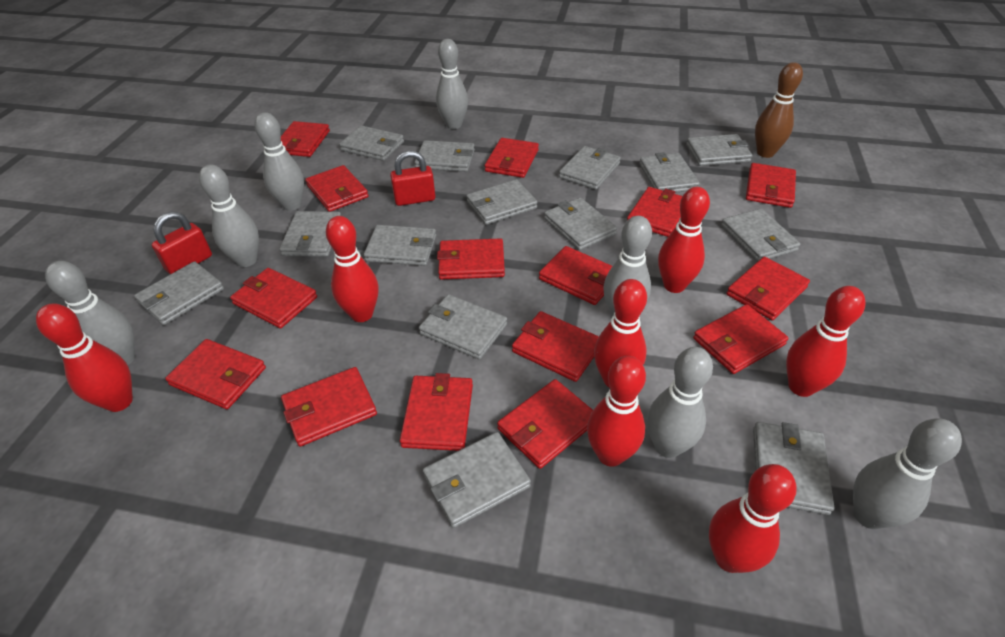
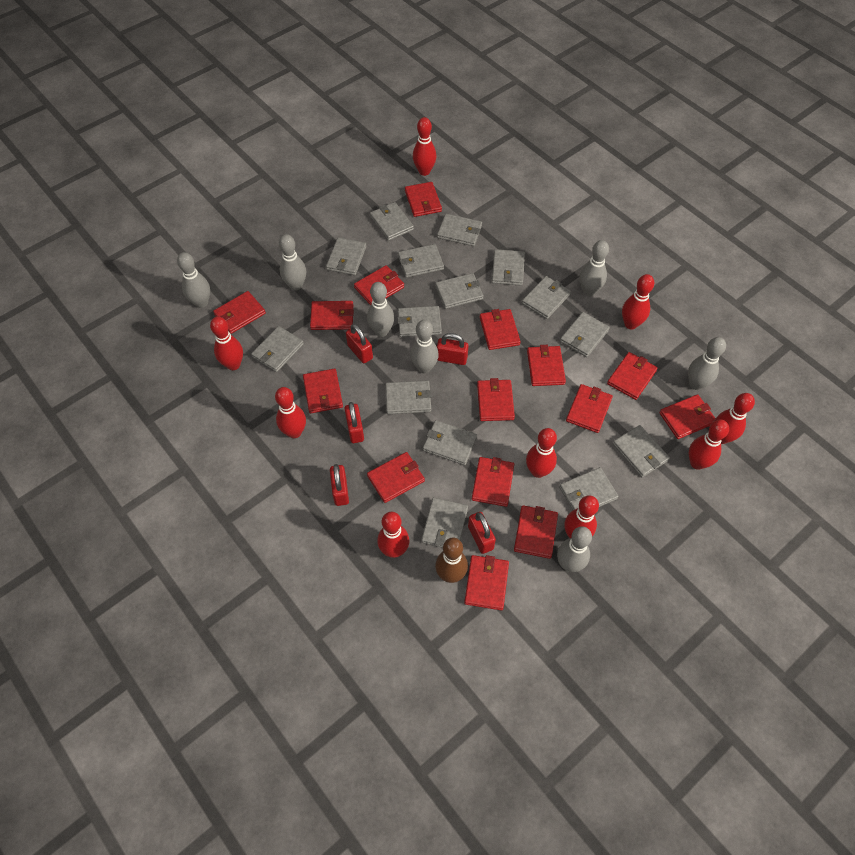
grey wallet: [134,261,224,325] [279,211,341,257] [339,125,404,161] [364,225,436,266] [415,140,475,172] [419,294,507,360] [423,432,531,528] [466,179,538,225] [544,197,617,250] [559,146,621,190] [639,152,700,193] [686,134,752,166] [721,209,800,262] [753,422,835,515] = 14 -> [251,326,304,372] [326,237,367,275] [370,202,414,241] [385,380,432,414] [397,306,442,337] [398,244,444,278] [421,497,468,548] [423,420,477,465] [435,273,484,309] [437,214,482,246] [492,249,525,286] [522,276,571,319] [559,467,619,510] [560,312,610,357] [613,425,670,477] = 15
red bowling pin: [36,303,133,412] [326,216,379,322] [587,356,646,467] [594,279,647,387] [658,187,710,293] [709,464,797,573] [786,286,866,397] = 7 -> [210,317,243,370] [275,387,306,438] [377,512,409,558] [413,117,437,176] [526,428,557,478] [564,495,599,538] [622,274,654,329] [689,420,729,470] [715,393,755,444] = 9
red padlock: [152,212,212,274] [390,151,436,206] = 2 -> [330,464,349,506] [344,402,364,443] [346,324,373,363] [437,333,469,365] [468,512,496,554] = 5

